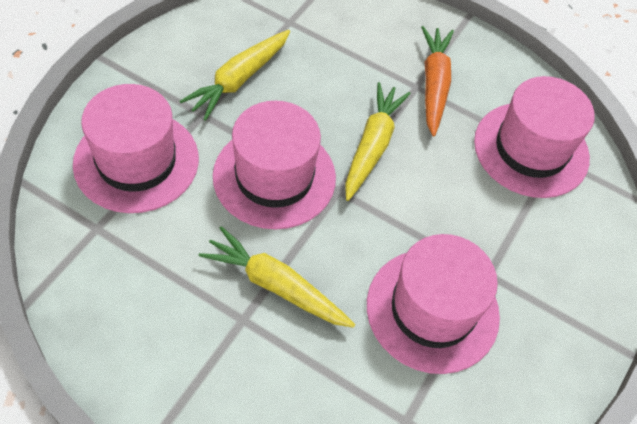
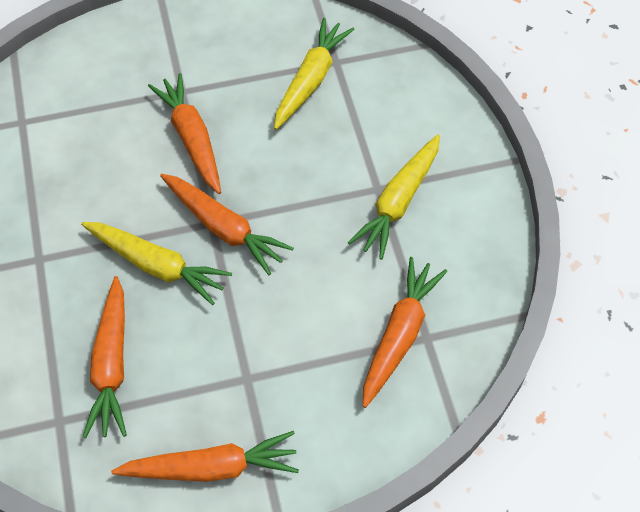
orange carrot: [421,26,454,137] = 1 -> [83,276,127,438] [111,431,299,482] [148,73,221,194] [160,174,294,275] [363,257,447,408] = 5
pink hat: [73,84,199,213] [213,101,336,229] [367,234,500,374] [474,76,595,198] = 4 -> none = 0

